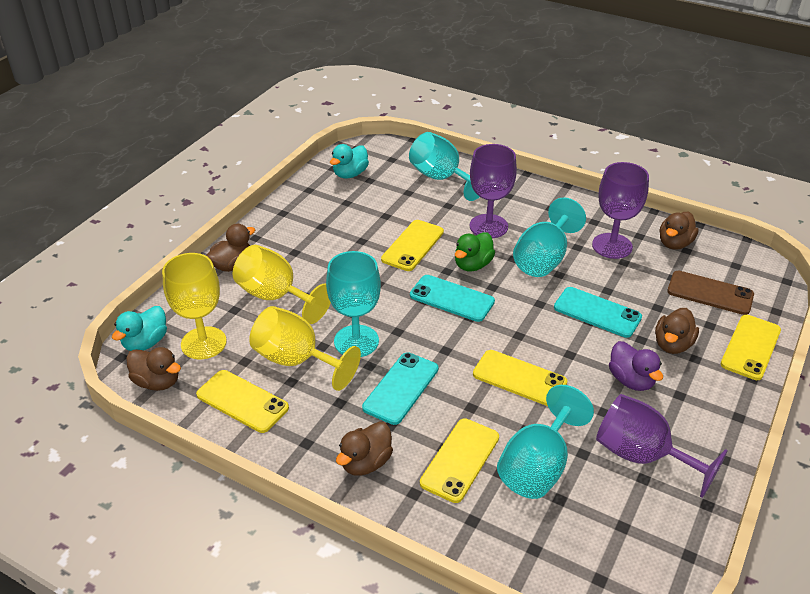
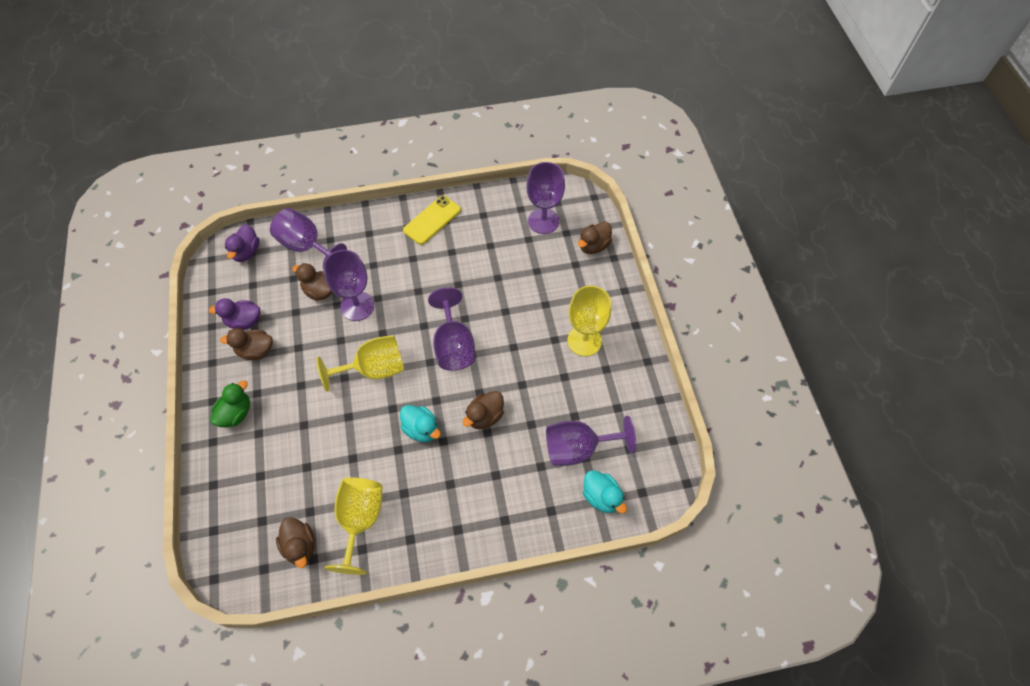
brown phone: [667,270,754,315] = 1 -> none = 0
purple duck: [609,341,663,391] = 1 -> [209,298,260,330] [225,224,259,262] = 2
purple goblet: [470,144,517,238] [592,162,649,259] [596,394,728,498] = 3 -> [270,208,347,264] [323,250,374,321] [428,287,475,371] [527,162,565,234] [546,416,636,466] = 5
turquoise goblet: [326,251,381,357] [409,132,479,201] [497,385,594,499] [513,198,586,277] = 4 -> none = 0
turquoise phone: [362,352,438,425] [410,275,495,322] [554,287,642,338] = 3 -> none = 0
yellow phone: [196,370,289,433] [381,220,444,271] [420,418,499,503] [473,350,567,406] [721,315,781,380] = 5 -> [403,196,461,245] = 1

